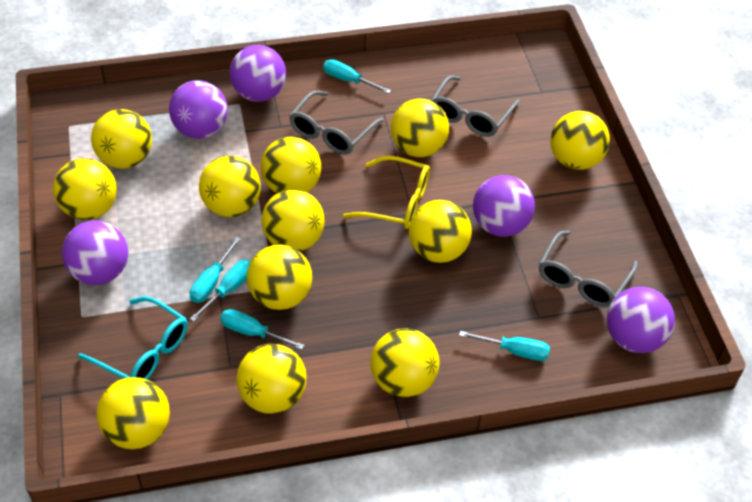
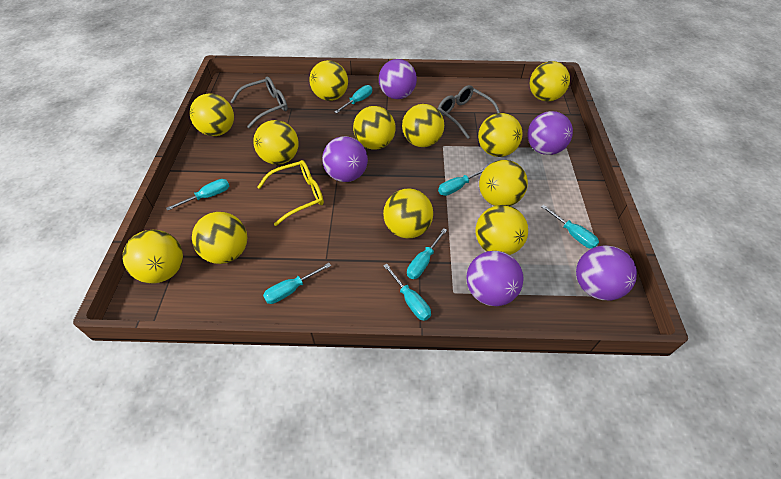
grey glasses: [289,90,384,154] [431,75,520,137] [539,230,638,307] = 3 -> [230,77,288,128] [438,85,500,139] = 2
turquoise glasses: [78,296,188,380] = 1 -> none = 0
turquoise screwdriver: [190,237,241,303] [190,260,251,322] [220,309,305,350] [323,59,391,94] [459,331,550,361] = 5 -> [166,179,229,211] [263,263,331,304] [335,85,372,113] [383,264,431,321] [407,228,447,279] [438,168,485,196] [541,205,599,249] = 7

